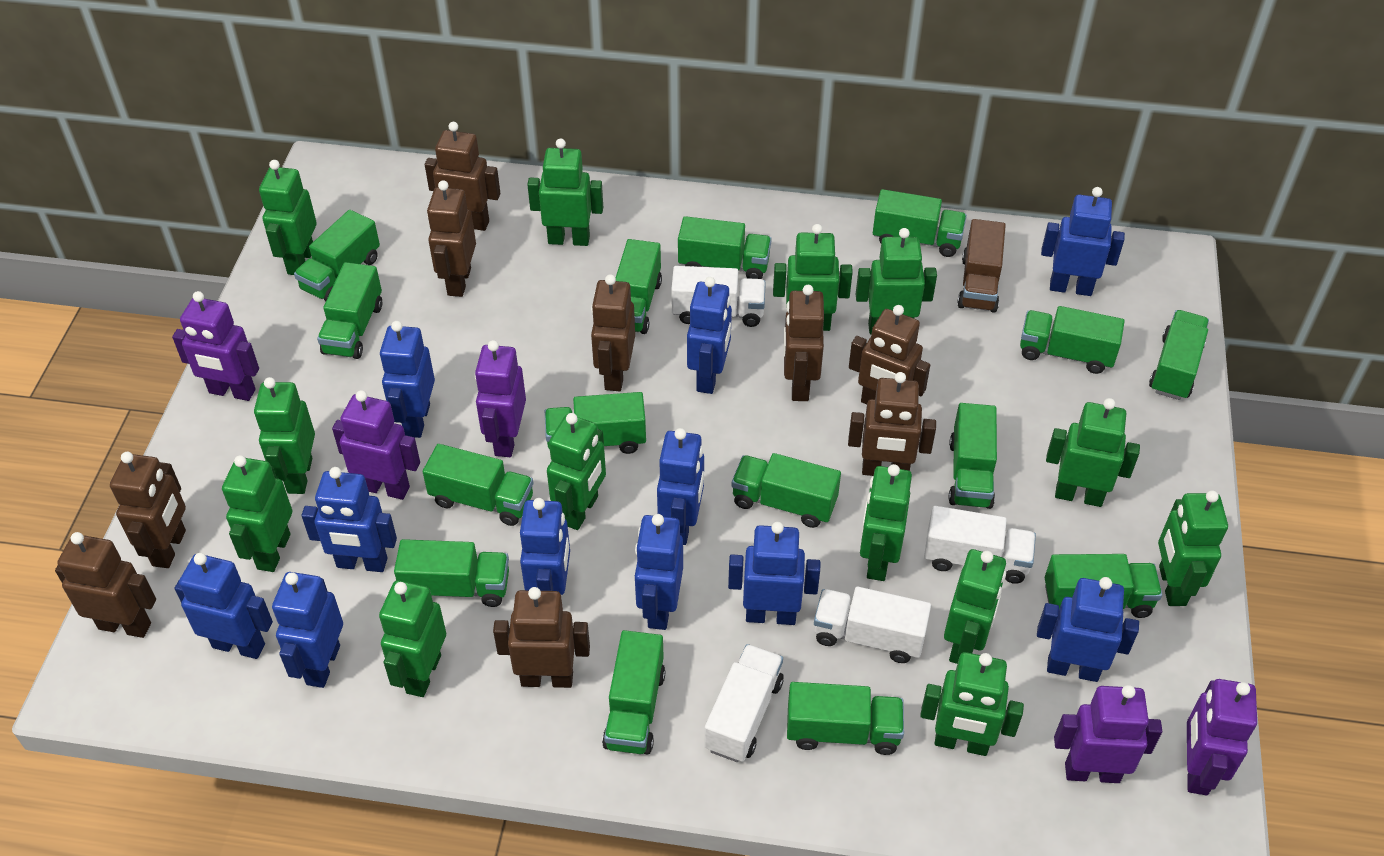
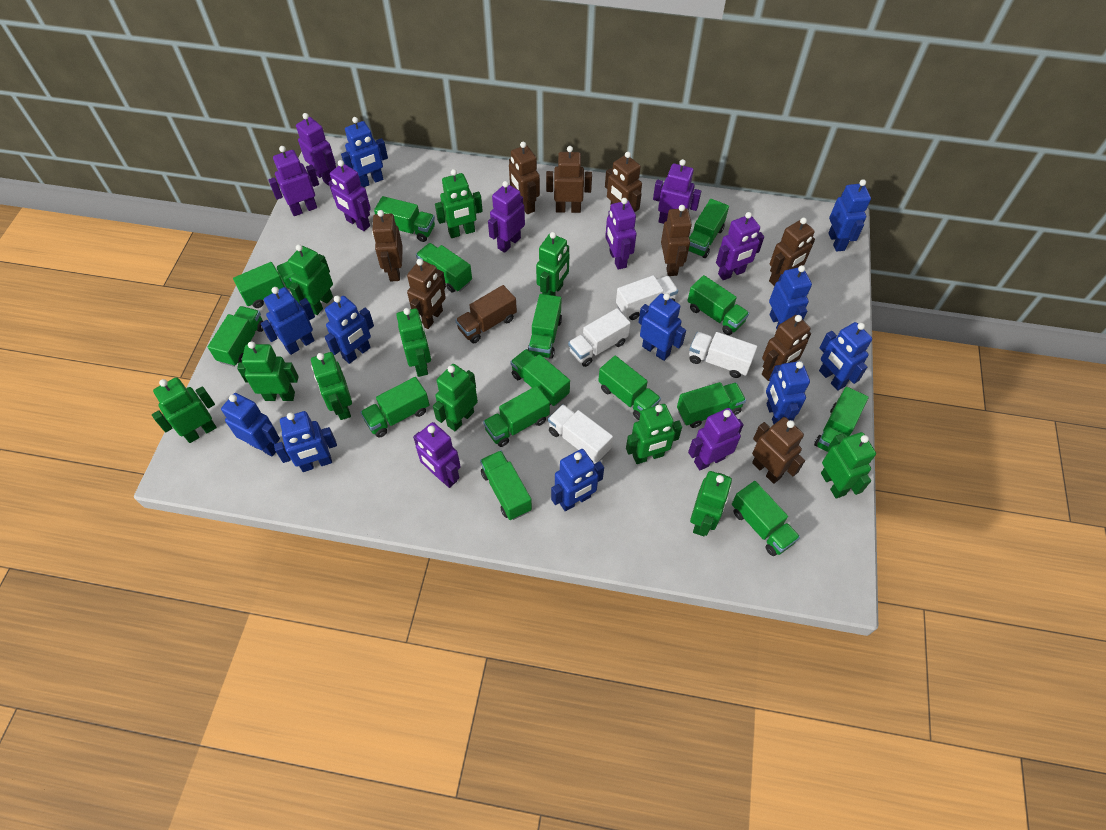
green robot: [222,455,292,572] [254,377,315,494] [259,160,317,275] [379,580,446,697] [527,138,603,246] [547,413,606,530] [773,224,853,331] [856,228,937,334] [860,464,912,581] [920,652,1024,756] [944,549,1006,664] [1046,398,1140,507] [1158,490,1228,606] = 13 -> [152,377,217,443] [237,341,298,401] [288,244,333,315] [311,352,352,420] [396,308,431,377] [433,364,478,431] [435,169,483,238] [536,232,570,296] [626,404,682,464] [690,471,732,536] [821,432,876,499] = 11
purple robot: [172,291,259,401] [332,390,420,500] [475,340,526,457] [1054,685,1162,783] [1187,679,1257,796] = 5 -> [268,146,319,216] [296,113,336,186] [329,160,371,231] [413,422,461,488] [488,181,525,253] [605,198,637,270] [653,159,701,224] [688,408,744,470] [716,212,764,280] = 9

